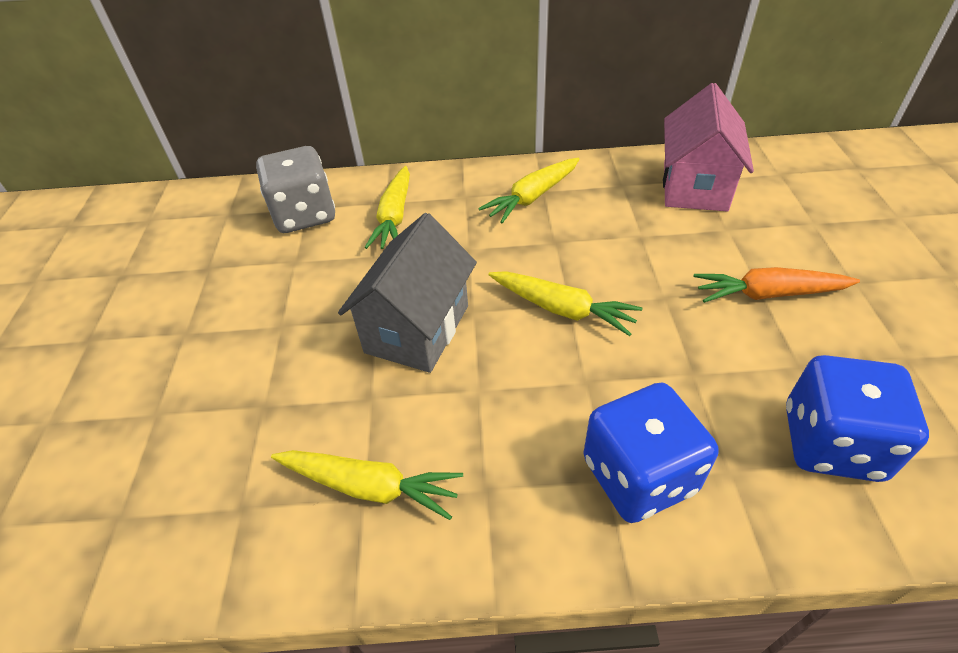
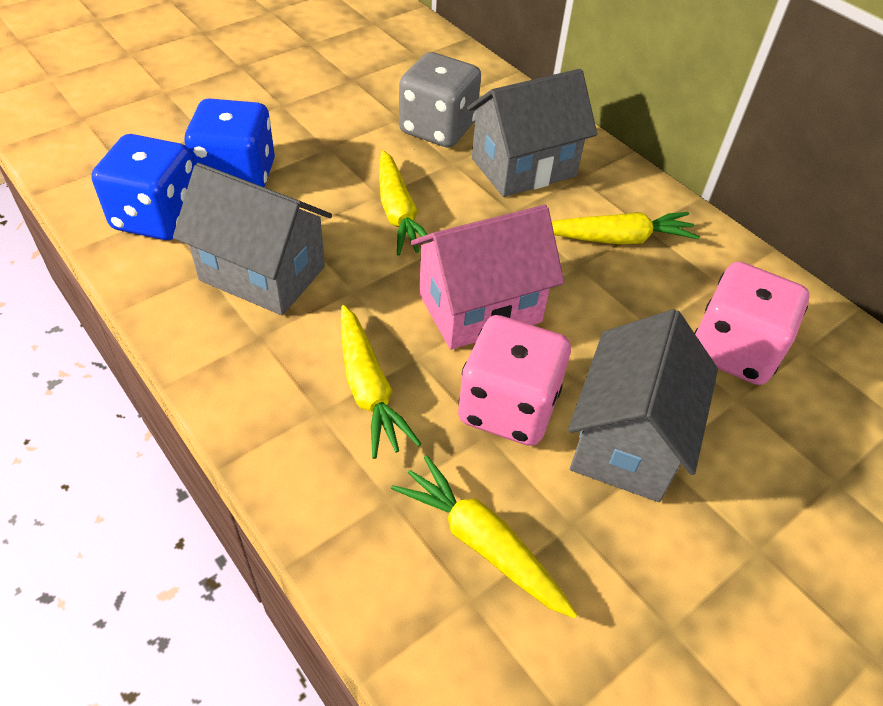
grey house: [338,213,477,373] = 1 -> [173,163,332,315] [467,69,597,197] [568,309,718,502] = 3
orange carrot: [693,267,860,303] = 1 -> none = 0
pink dice: none = 0 -> [458,315,571,446] [694,262,809,385] = 2

